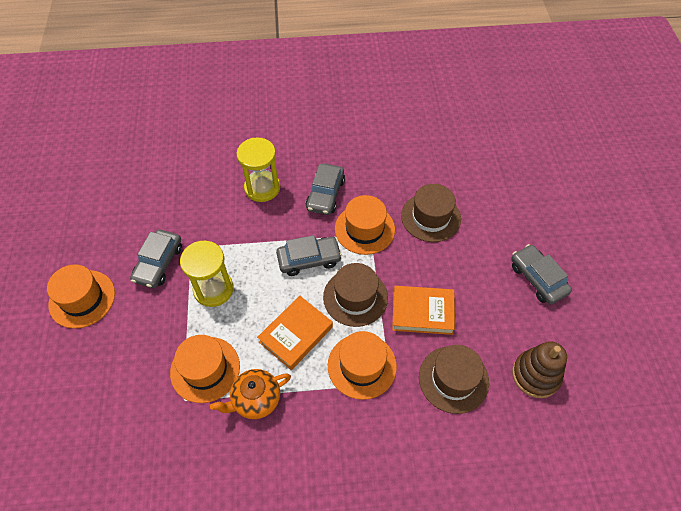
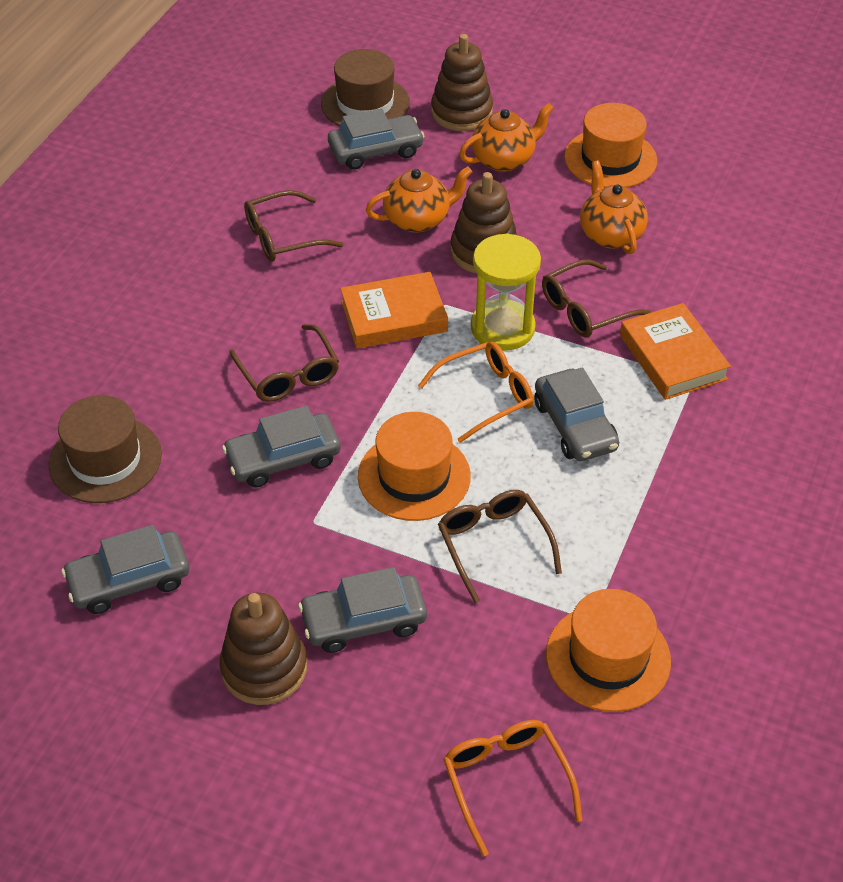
brown glasses: none = 0 -> [229,324,339,402] [244,190,343,261] [438,490,562,603] [542,259,652,337] = 4
brown hat: [323,263,388,327] [401,184,461,242] [419,345,489,414] = 3 -> [48,395,162,503] [321,49,410,126] = 2
brown stacking toy: [512,341,567,398] = 1 -> [220,592,307,705] [431,34,493,131] [451,172,517,274] = 3
grey car: [130,230,182,288] [276,235,342,276] [306,163,345,215] [511,244,572,304] = 4 -> [61,525,189,614] [222,405,341,488] [298,567,427,653] [328,108,425,170] [535,367,619,461] = 5
orange glasses: none = 0 -> [418,342,533,443] [443,720,583,856] = 2
orange hat: [47,264,115,329] [170,335,240,403] [328,331,397,400] [335,195,395,255] = 4 -> [358,412,471,521] [546,589,671,712] [564,103,657,188] = 3
orange teapot: [210,369,291,419] = 1 -> [366,166,472,233] [459,103,554,172] [580,160,648,254] = 3
yellow hourglass: [180,241,233,307] [237,137,280,202] = 2 -> [471,233,541,351] = 1

